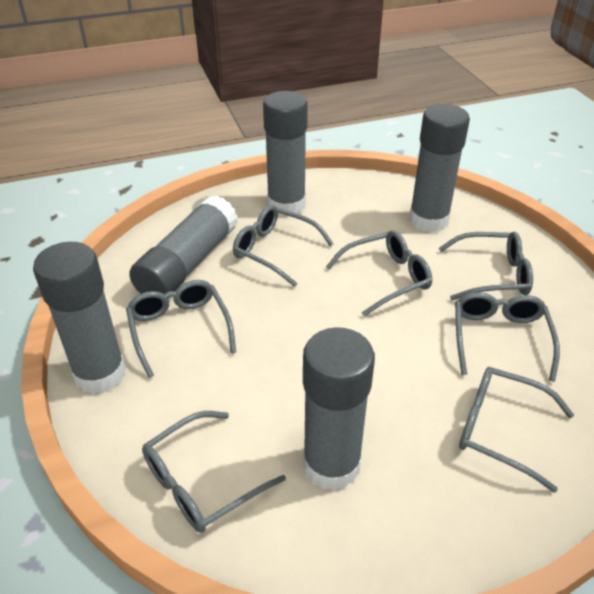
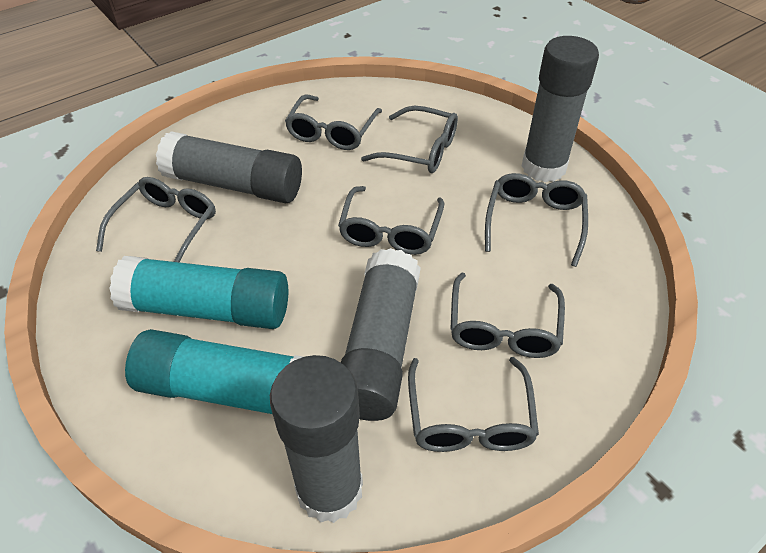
grey glue stick: [33,242,126,394] [129,195,238,294] [263,91,308,216] [303,327,375,491] [409,104,470,232] = 5 -> [156,131,302,203] [270,355,363,523] [340,248,421,421] [521,36,599,182] = 4
turquoise glue stick: none = 0 -> [109,256,288,329] [125,329,303,414] = 2

